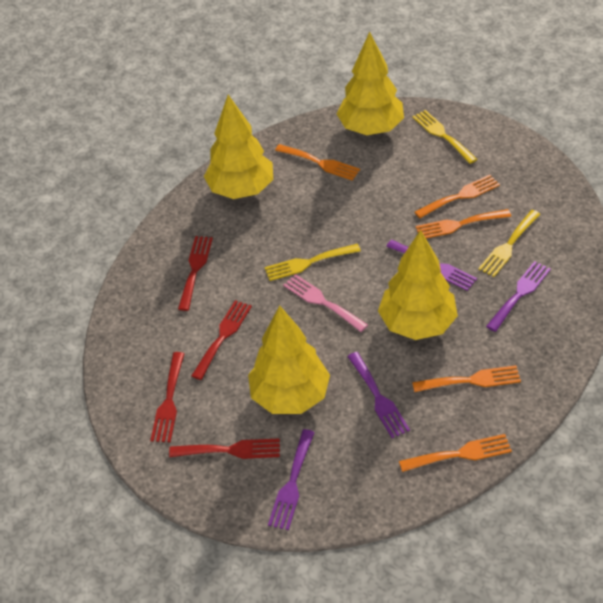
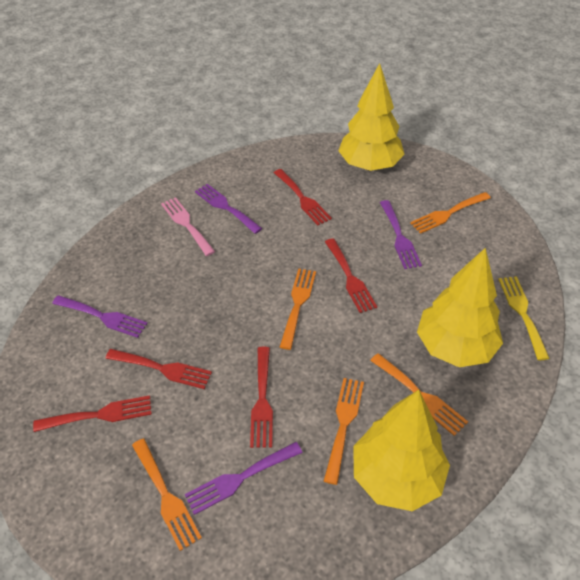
red fork: [150,352,185,443] [169,438,280,459] [178,236,213,311] [192,300,252,380] = 4 -> [33,395,152,432] [105,349,212,389] [250,347,273,448] [274,169,332,225] [325,238,377,313] = 5
yellow fork: [264,244,361,281] [412,110,477,164] [478,210,541,277] = 3 -> [498,276,550,360] = 1
yellow tree: [204,95,273,199] [248,305,330,414] [337,32,404,135] [378,230,458,340] = 4 -> [338,63,405,171] [353,390,450,511] [417,248,503,367] = 3

